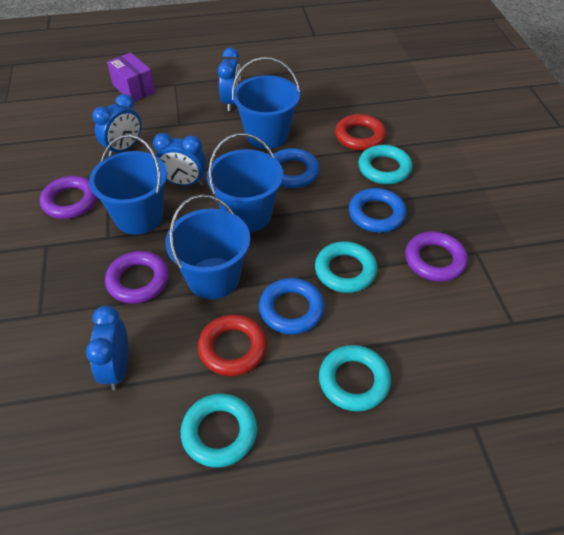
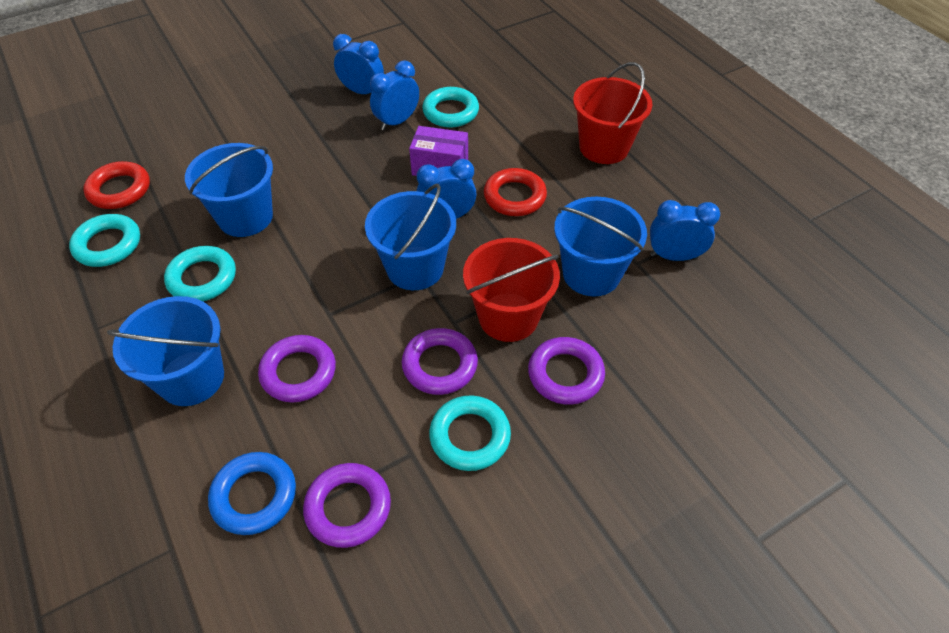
blue ring: [259,278,325,334] [273,148,320,188] [349,188,407,233] = 3 -> [208,452,296,535] = 1
purple ring: [40,176,98,219] [105,251,169,304] [405,231,468,282] = 3 -> [258,335,336,403] [303,463,391,548] [402,328,478,395] [528,337,605,405] = 4
red bucket: none = 0 -> [463,238,560,342] [573,62,653,164] = 2

